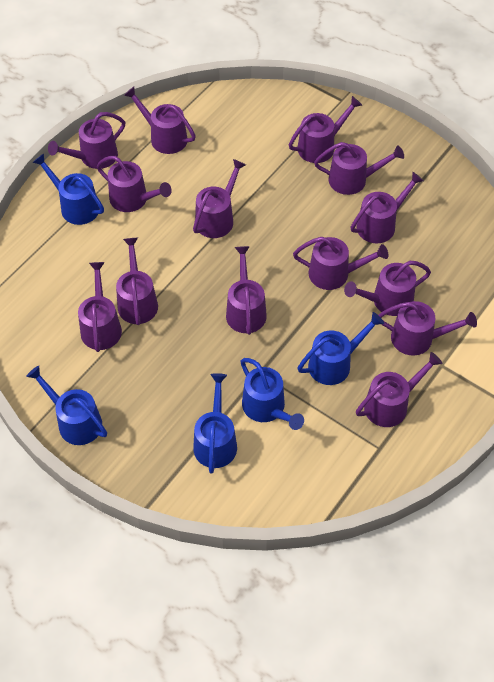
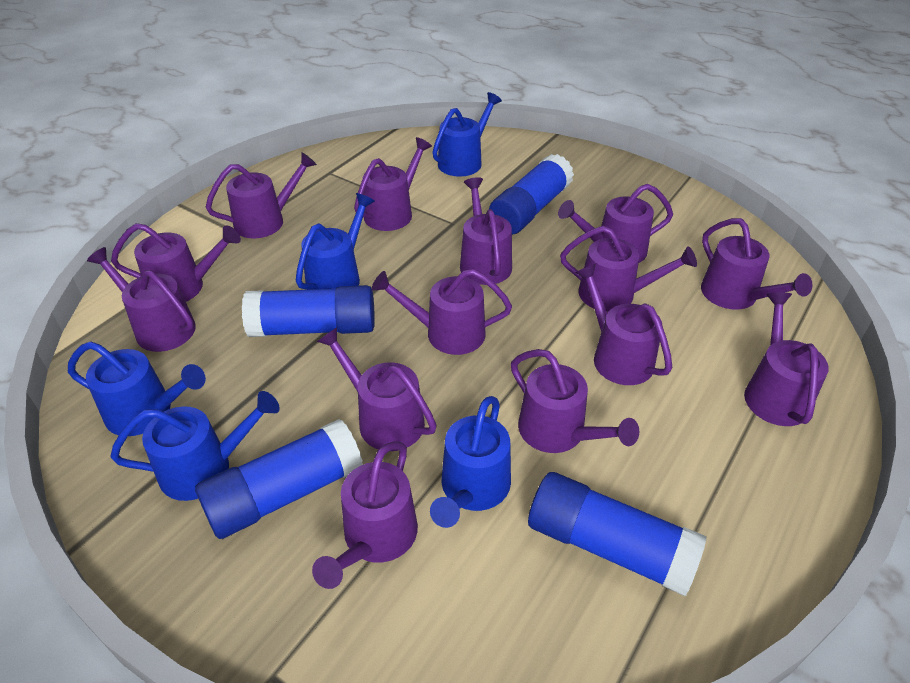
blue glue stick: none = 0 -> [195,419,363,539] [242,285,375,337] [489,154,574,234] [528,472,707,596] = 4

